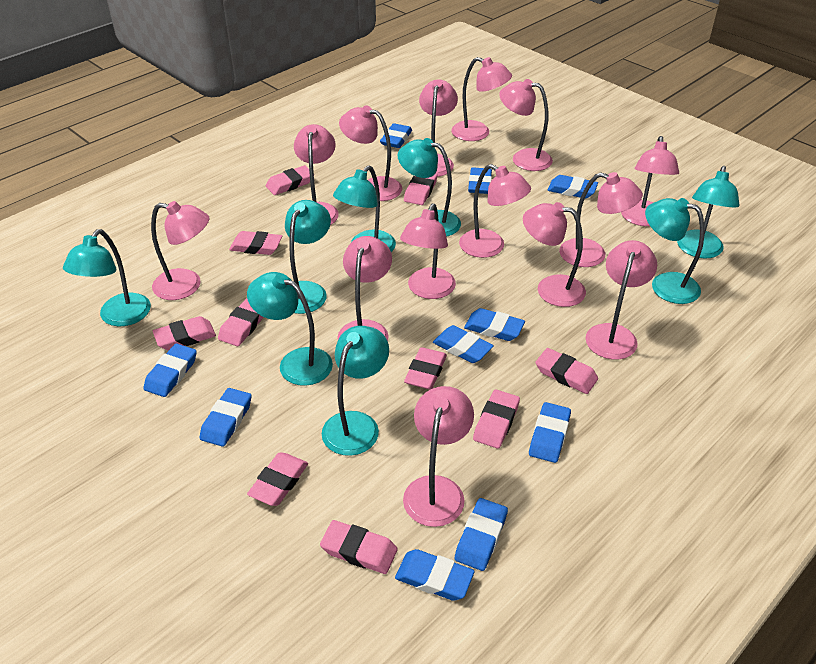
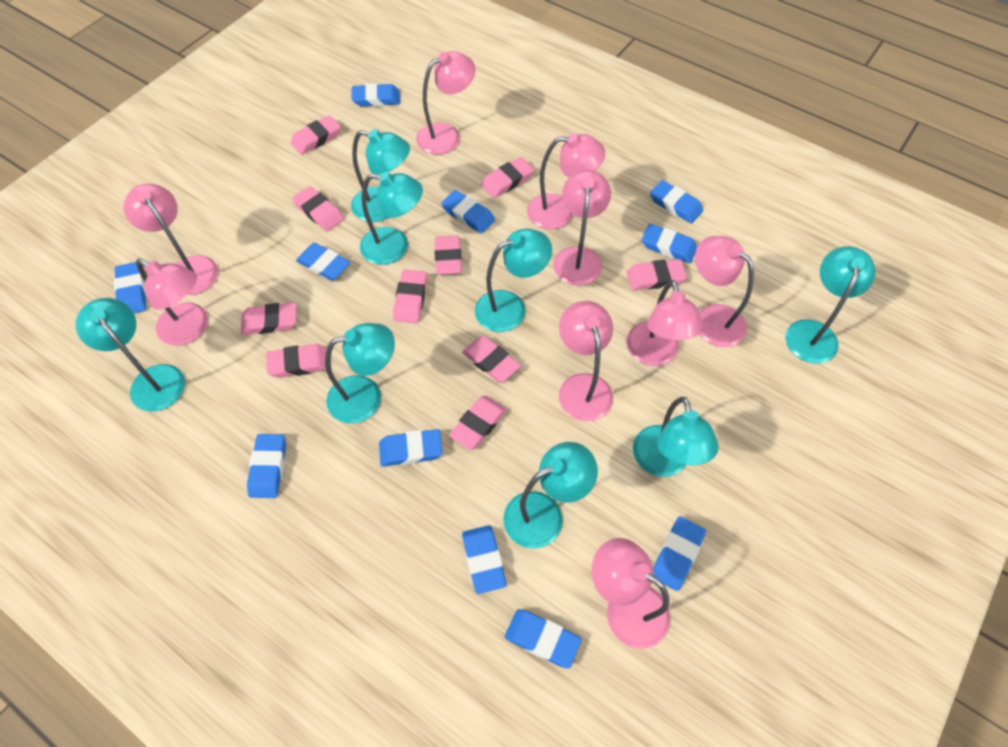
blue eraser: [144,344,197,397] [200,388,252,447] [380,123,412,148] [395,549,475,601] [433,325,494,363] [455,498,508,571] [464,308,525,341] [468,167,492,194] [529,402,571,463] [548,175,598,198] = 10 -> [114,262,147,313] [247,434,286,498] [296,243,350,281] [351,83,400,107] [379,429,443,467] [441,190,495,234] [462,525,507,594] [505,609,582,668] [642,224,697,263] [650,180,703,223] [653,516,706,591] = 11
pink lamp: [151,201,209,300] [294,124,339,225] [337,236,392,341] [339,105,402,201] [400,204,456,299] [403,386,474,527] [419,80,458,177] [451,57,512,141] [459,164,531,258] [499,79,553,171] [523,202,586,307] [559,172,643,267] [585,240,657,360] [621,136,679,226] = 14 -> [123,184,218,295] [136,258,208,346] [416,51,476,155] [527,133,605,229] [553,170,611,286] [559,301,613,421] [592,538,670,649] [626,280,703,366] [695,236,754,347] = 9

